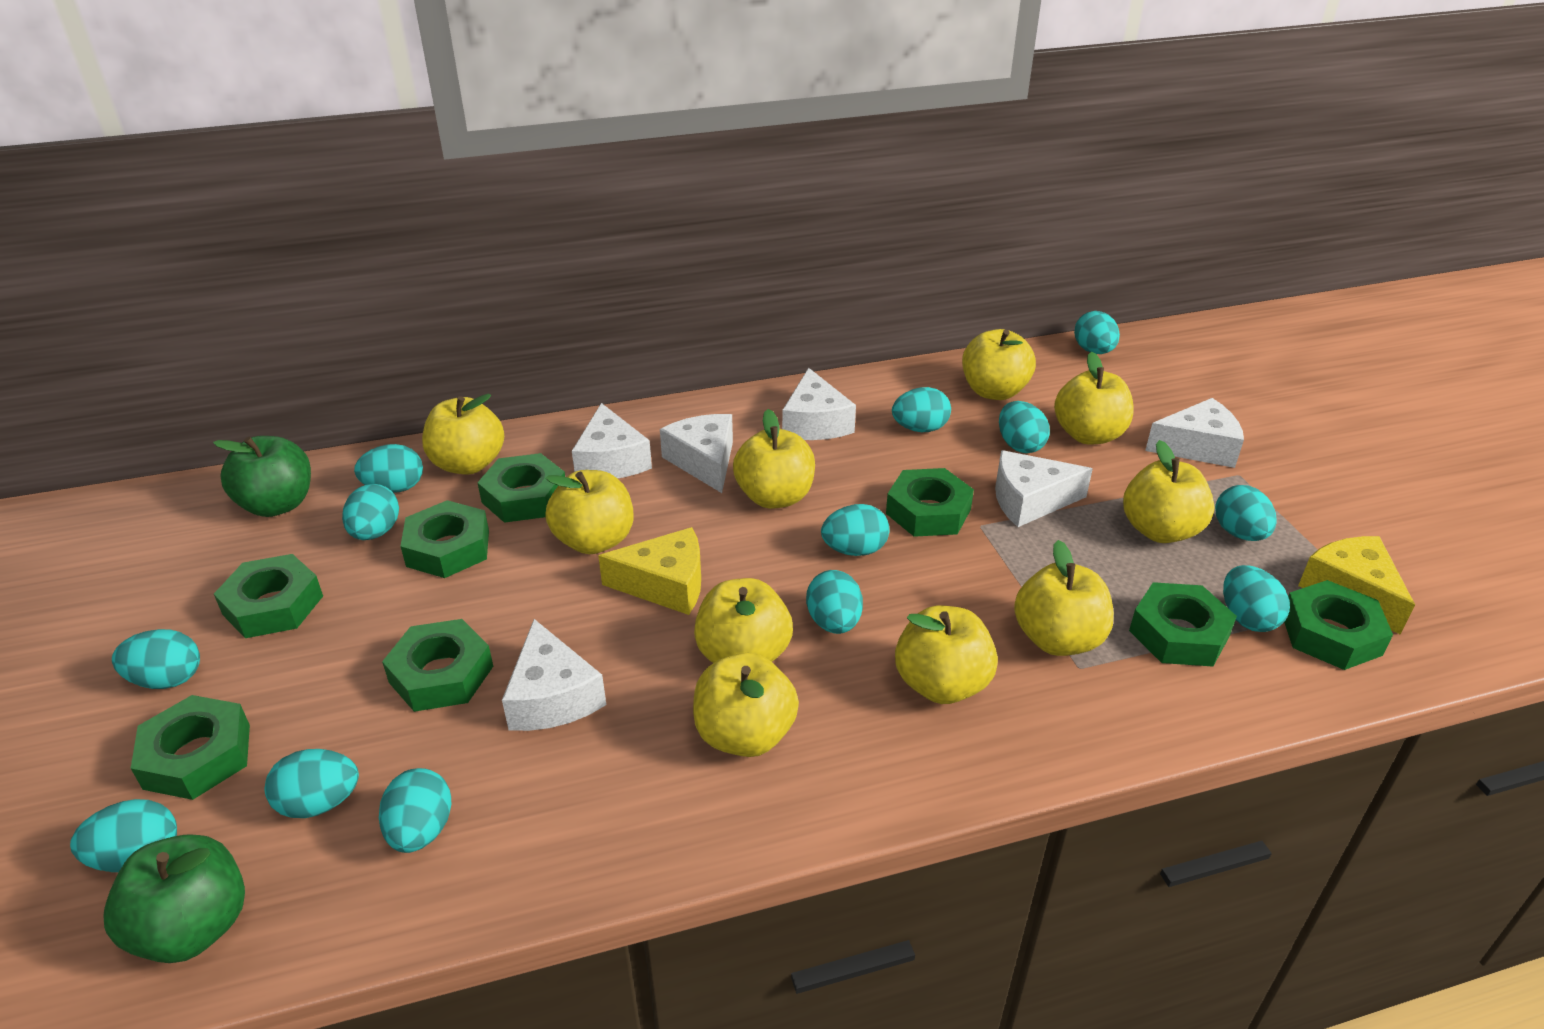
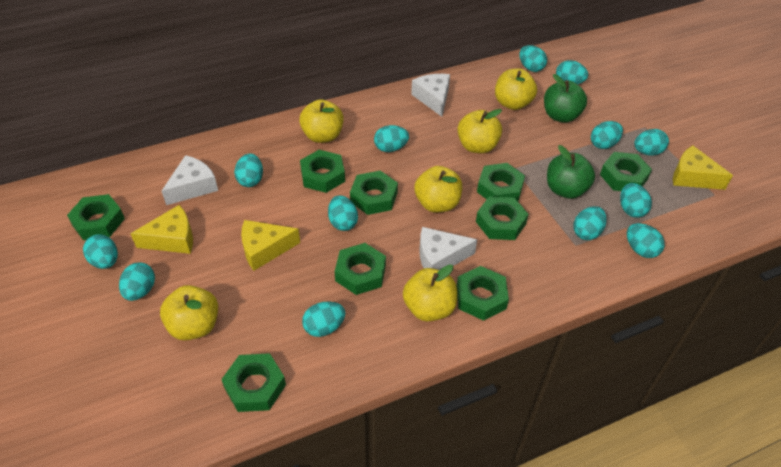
green nut: [131,695,250,800] [214,554,323,638] [382,619,493,712] [400,500,489,578] [477,453,565,523] [886,468,974,537] [1129,582,1237,667] [1284,580,1393,670] = 8 -> [67,194,125,240] [221,353,286,412] [300,150,345,193] [335,243,386,295] [350,171,398,215] [456,266,509,321] [476,196,529,240] [477,163,525,201] [600,152,652,191] = 9
white cheese: [502,619,606,731] [572,403,652,478] [660,414,733,493] [782,368,856,440] [995,450,1093,527] [1145,398,1244,468] = 6 -> [162,155,218,205] [411,74,450,117] [420,227,477,270] = 3
yellow apple: [422,394,504,475] [545,470,634,554] [693,653,799,757] [694,578,793,663] [733,409,815,509] [895,606,998,704] [962,329,1036,400] [1014,540,1114,656] [1054,352,1134,445] [1123,440,1215,543] = 10 -> [160,285,218,340] [299,99,344,143] [403,264,457,321] [414,166,462,212] [457,109,502,153] [495,69,537,110] = 6
yellow cheese: [598,527,701,615] [1298,536,1415,634] = 2 -> [130,205,193,254] [241,220,300,271] [673,146,733,190] = 3

